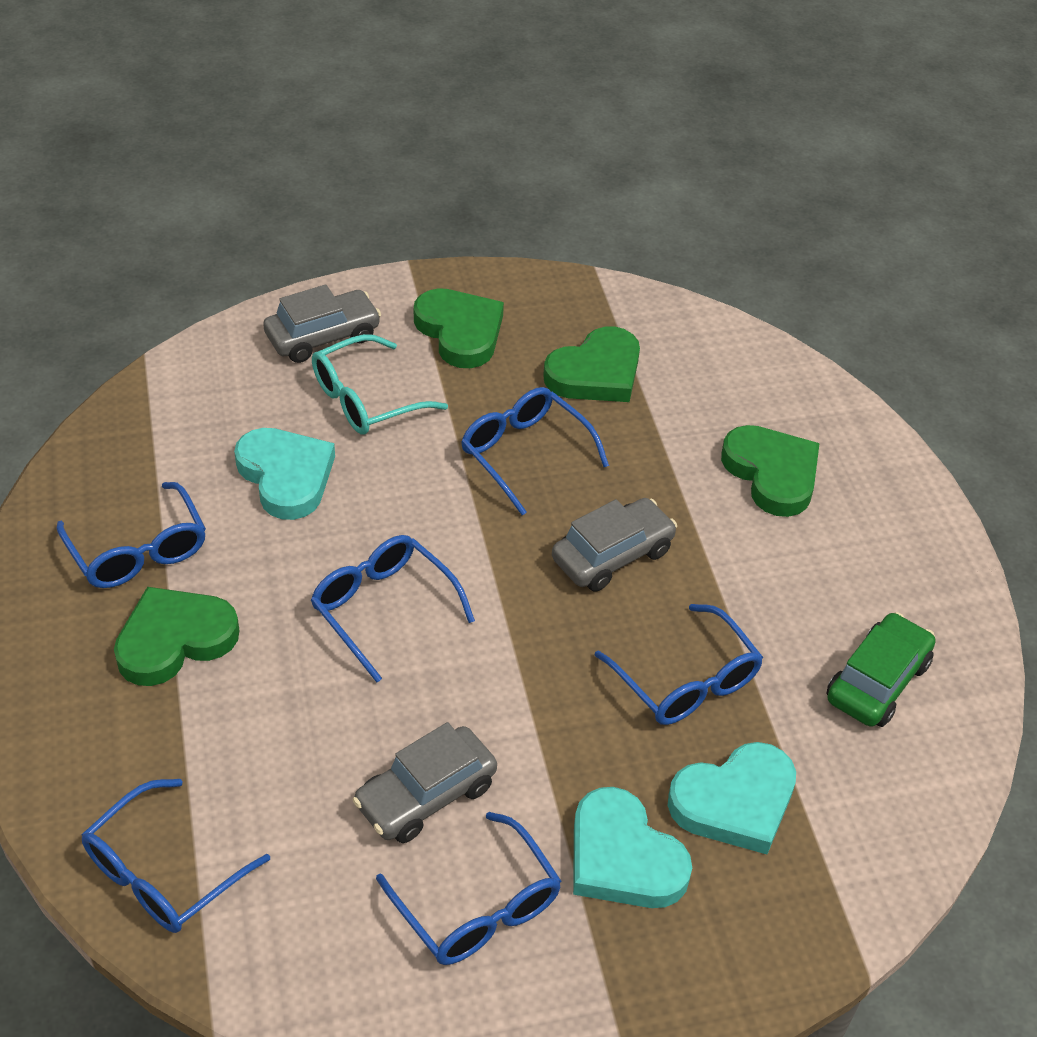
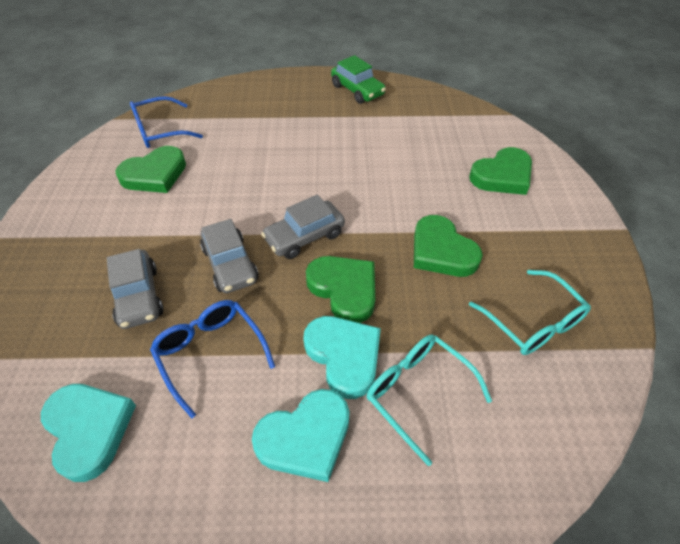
blue glasses: [57,482,206,588] [81,779,270,933] [310,535,475,683] [376,812,561,965] [461,387,609,515] [595,604,763,725] = 6 -> [130,96,203,148] [150,300,275,419] = 2
turquoise glasses: [312,334,448,435] = 1 -> [366,334,492,466] [469,270,591,355] = 2

